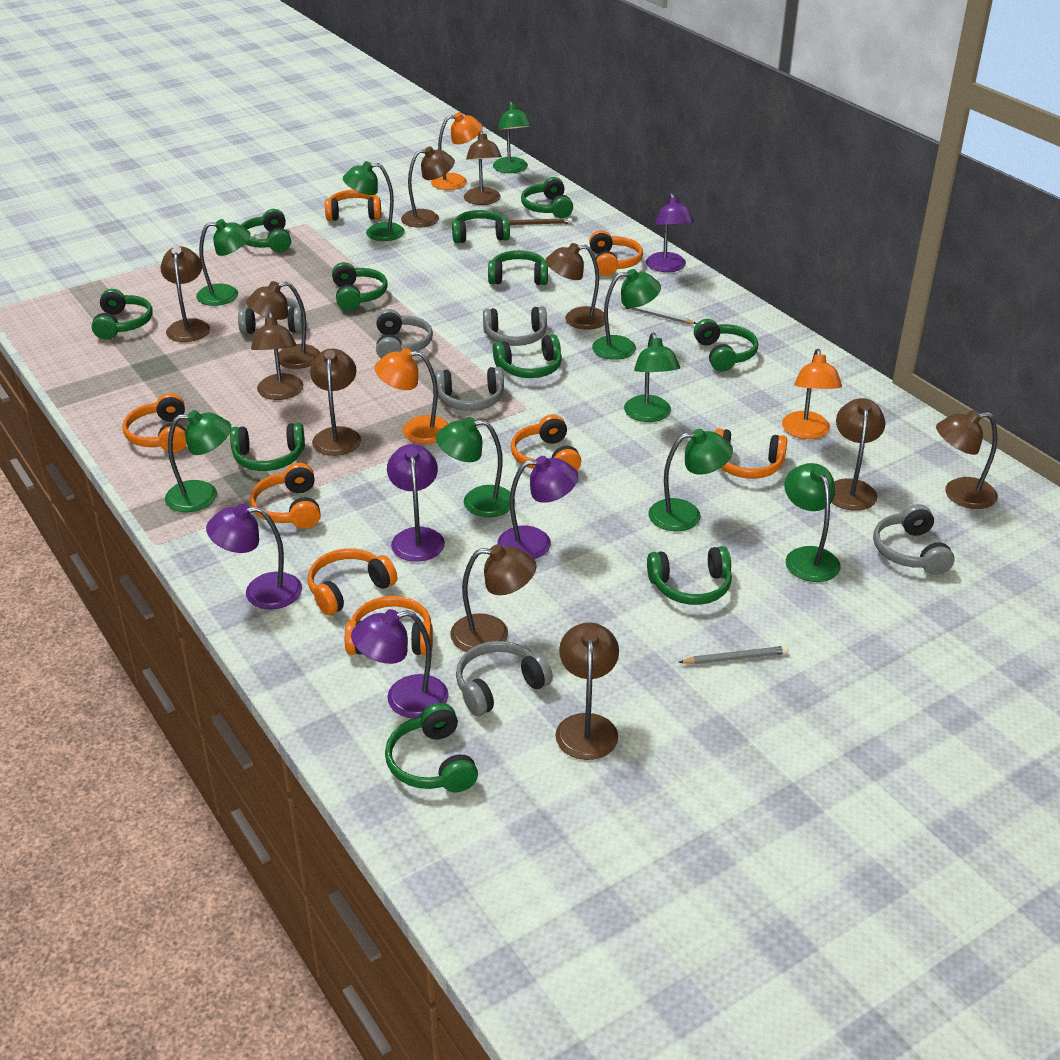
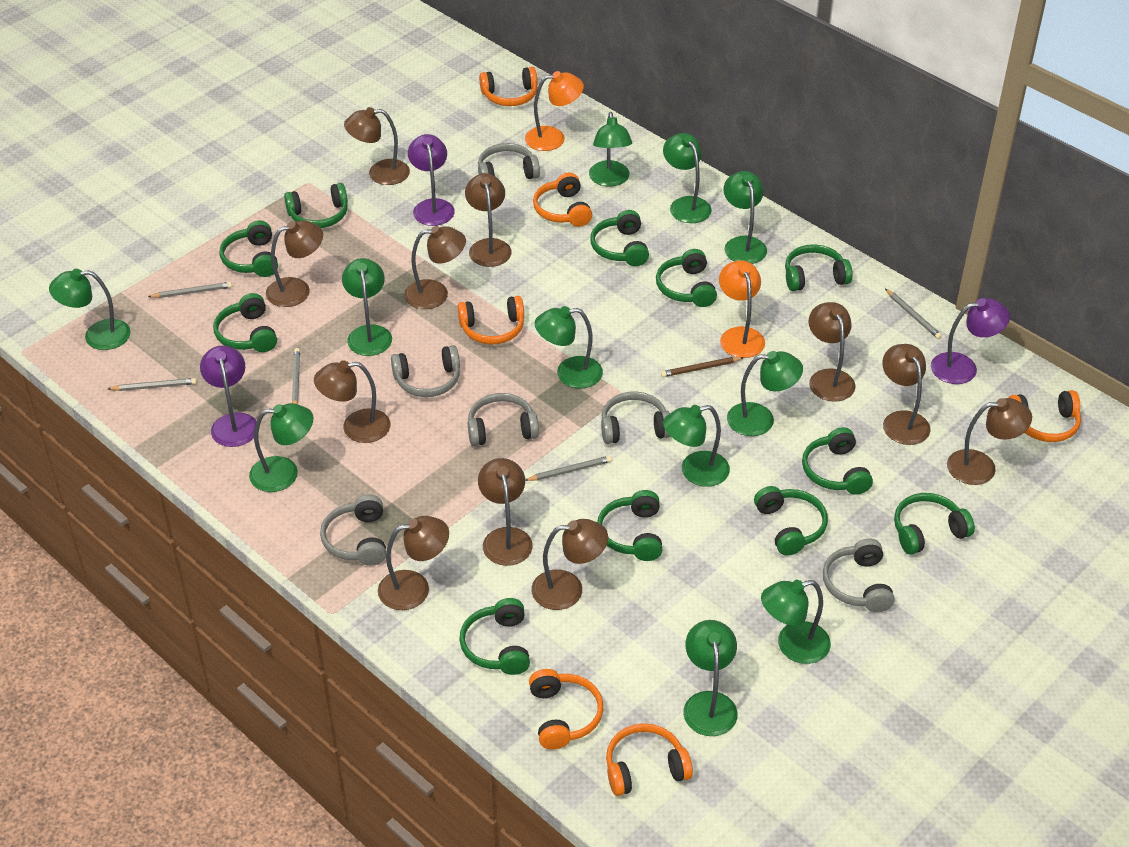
green lamp: [165,410,231,512] [196,219,251,306] [343,161,405,241] [436,417,515,517] [493,101,532,173] [592,269,661,360] [624,333,680,422] [648,429,733,531] [784,463,841,582] = 9 -> [49,269,131,350] [249,403,313,492] [342,258,392,356] [535,306,603,388] [589,112,632,187] [663,133,712,223] [663,405,730,487] [683,620,738,736] [723,171,767,264] [727,351,803,436] [761,580,831,664] = 11
grey pencil: [622,304,697,324] [679,646,789,664] = 2 -> [108,378,197,391] [148,282,232,298] [292,348,300,404] [525,456,612,481] [885,289,942,339] = 5
orange headphones: [122,393,187,452] [250,463,321,529] [307,548,397,616] [325,190,381,221] [345,596,433,655] [511,414,581,471] [589,230,643,276] [715,428,787,479] = 8 -> [458,296,524,344] [479,67,537,106] [529,669,603,750] [533,173,592,227] [606,723,693,796] [1008,390,1081,442] = 6
orange lamp: [375,348,449,444] [431,112,483,190] [782,349,842,439] = 3 -> [525,71,584,151] [719,260,765,358] = 2
purple lamp: [206,504,302,609] [351,609,449,718] [387,444,445,562] [497,456,578,559] [646,193,694,272] = 5 -> [200,346,257,447] [408,134,455,226] [931,298,1010,384] = 3

